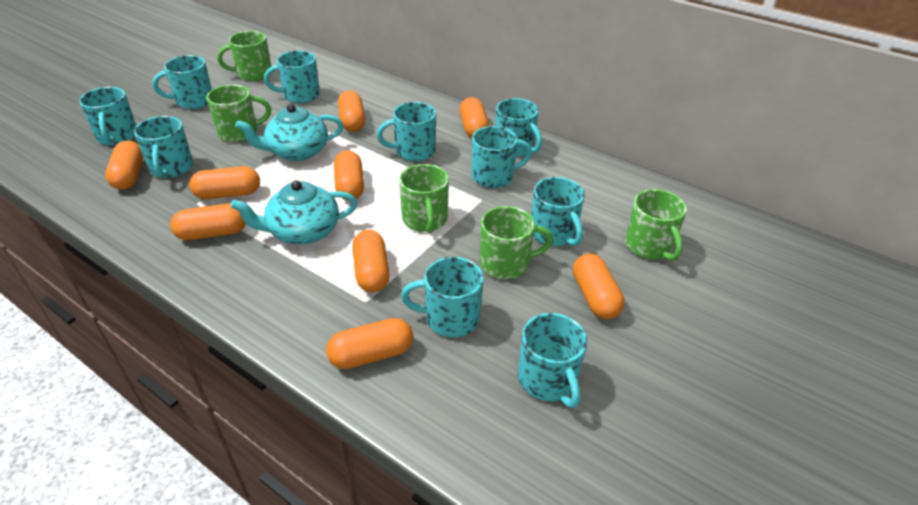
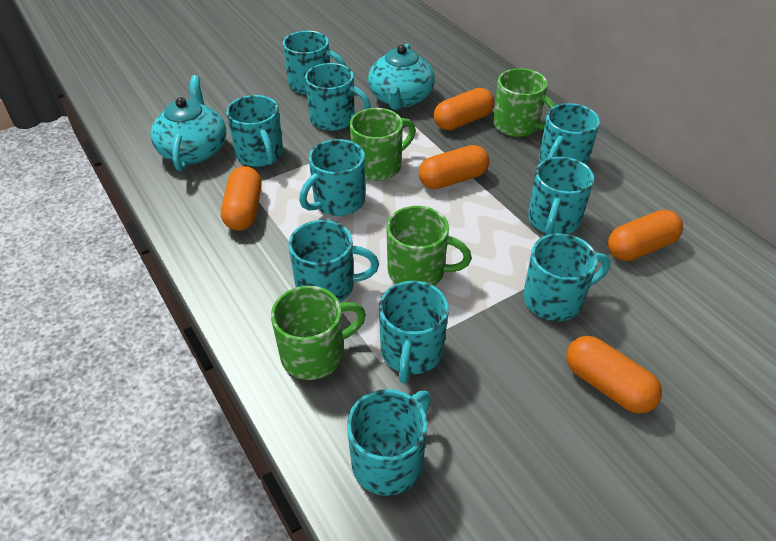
green mug: [206,85,271,142] [217,31,271,81] [399,164,449,233] [480,206,553,279] [625,189,687,261] = 5 -> [271,286,366,380] [350,108,416,181] [386,206,472,286] [493,68,555,137] = 4
orange capsule: [105,140,143,190] [170,203,246,240] [189,166,260,199] [326,318,413,369] [334,150,364,200] [338,90,365,132] [352,230,390,292] [460,97,489,138] [573,254,625,319] = 9 -> [221,166,262,231] [419,145,489,189] [434,88,494,130] [566,336,662,414] [608,210,683,261] = 5

